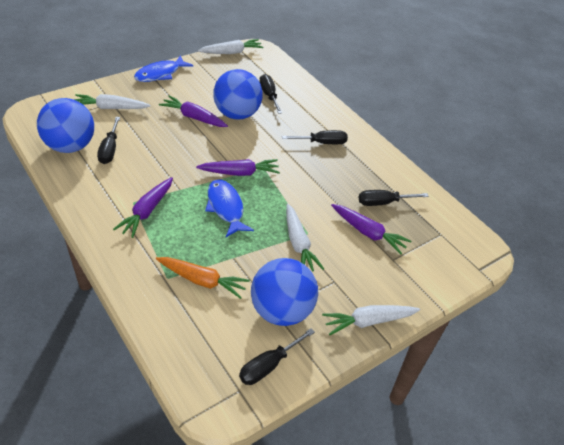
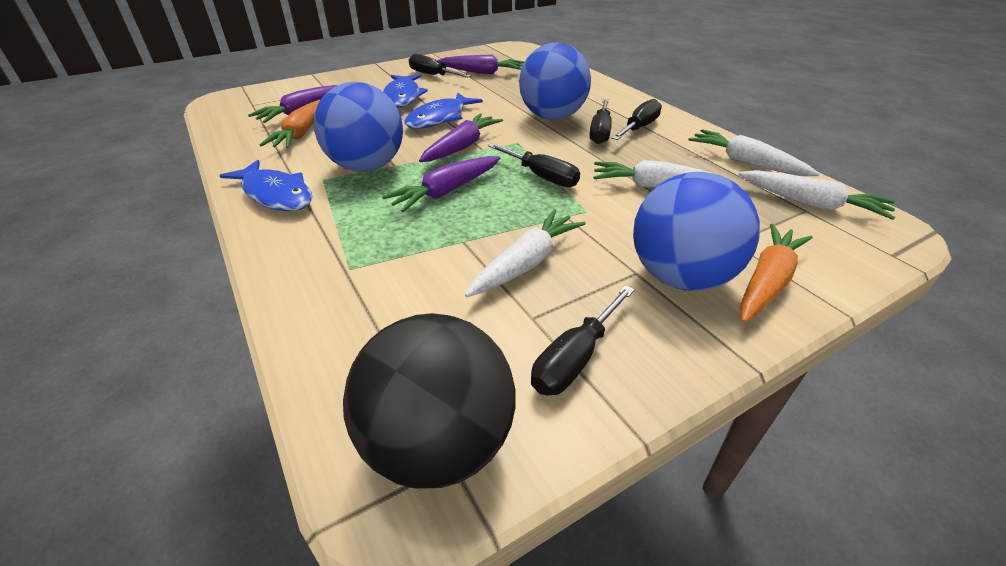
black ball: none = 0 -> [343,313,516,489] = 1
blue fish: [134,55,193,82] [205,180,254,237] = 2 -> [219,160,313,211] [383,74,428,108] [404,93,483,129] = 3
orange carrot: [156,257,250,299] = 1 -> [260,100,320,148] [740,223,813,323] = 2

